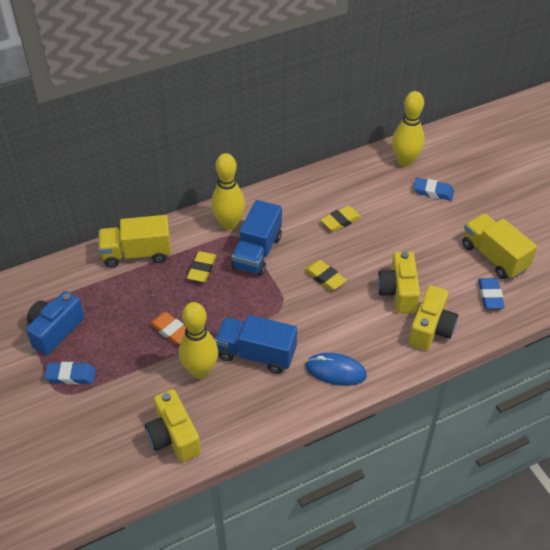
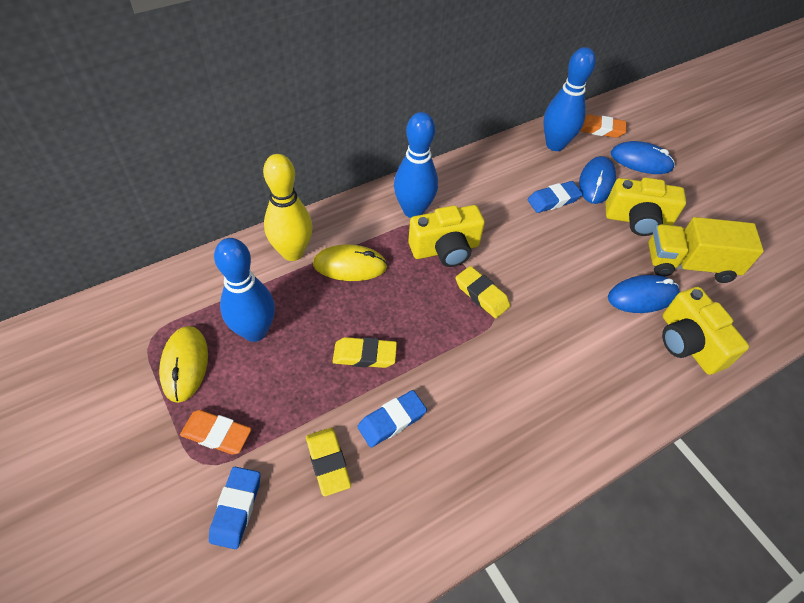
blue bowling pin: none = 0 -> [214,238,275,342] [394,112,438,218] [543,47,596,151] = 3
blue camera: [26,291,84,355] = 1 -> none = 0
blue mouse: [305,353,367,386] = 1 -> [579,156,616,204] [608,275,680,313] [611,141,675,174] = 3
blue truck: [215,315,297,374] [231,200,282,276] = 2 -> none = 0
orange eraser: [150,312,186,345] = 1 -> [180,410,251,454] [580,114,627,138] = 2
yellow bowling pin: [179,302,218,379] [211,153,245,230] [392,91,425,167] = 3 -> [263,154,313,261] = 1
yellow mouse: none = 0 -> [159,326,208,403] [313,244,388,281] = 2
yellow truck: [98,215,171,268] [462,213,537,279] = 2 -> [649,217,764,283] = 1

